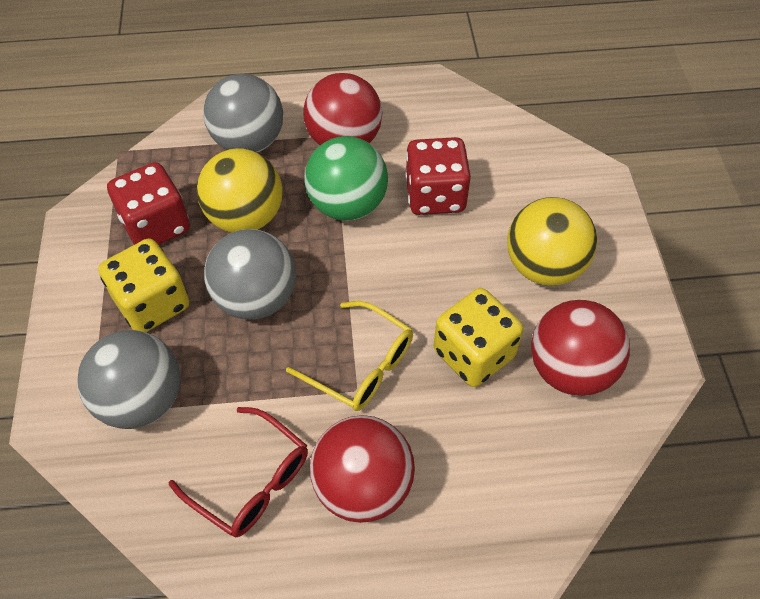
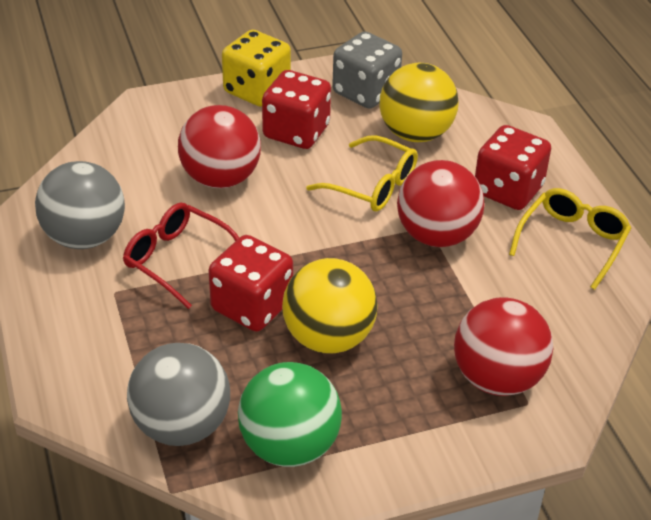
grey ball: [77,330,180,429] [203,74,283,152] [204,229,296,320] = 3 -> [35,161,125,249] [127,343,230,446] = 2
grey dice: none = 0 -> [332,31,402,109] = 1
red dice: [107,162,190,245] [405,137,471,215] = 2 -> [209,235,293,332] [262,70,331,149] [475,125,551,210] = 3
yellow dice: [98,238,189,332] [433,288,524,387] = 2 -> [222,30,291,107] = 1
yellow glasses: [286,301,413,411] = 1 -> [306,135,418,212] [509,188,631,290] = 2

